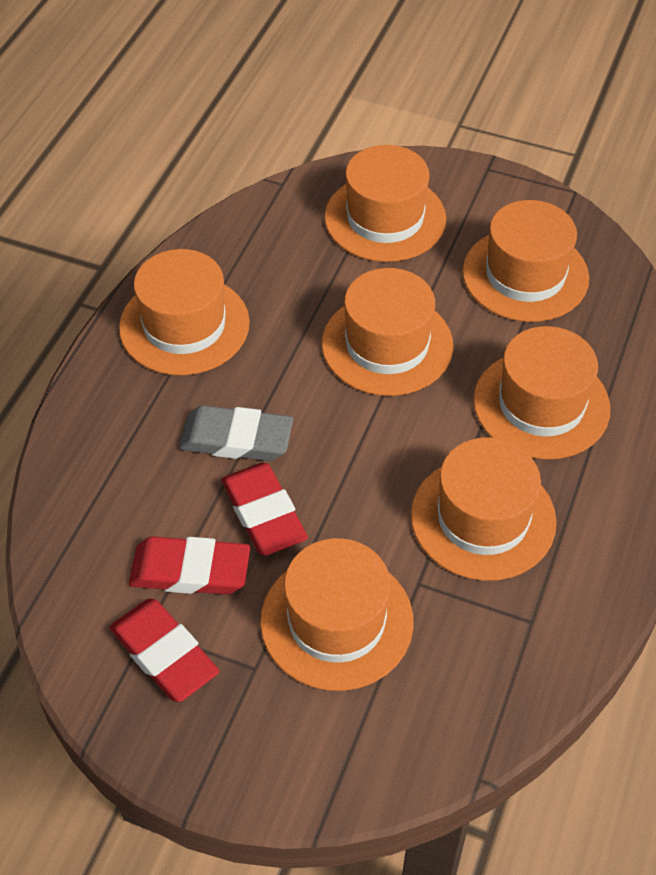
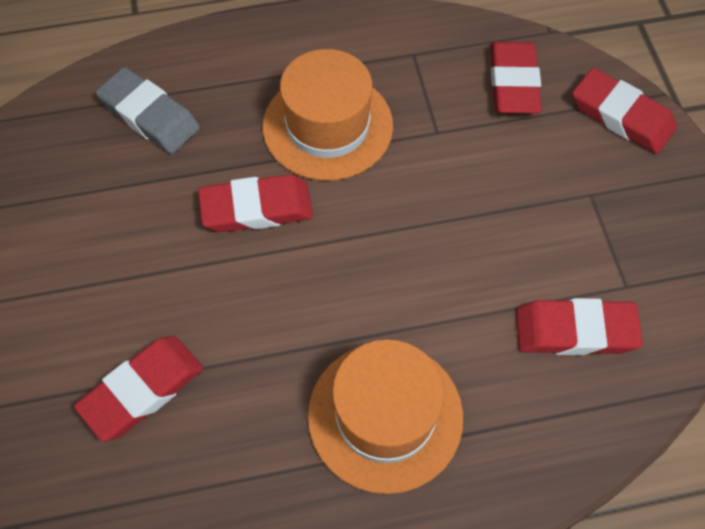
orange hat: [119,249,250,375] [260,538,414,691] [322,268,453,396] [324,145,446,262] [411,437,557,581] [462,200,589,322] [473,326,610,460] = 7 -> [262,49,393,181] [308,339,463,494] = 2
red eraser: [110,599,219,702] [129,536,250,595] [222,463,308,556] = 3 -> [74,336,204,442] [198,174,313,232] [490,42,542,114] [516,298,643,355] [572,68,677,154] = 5

